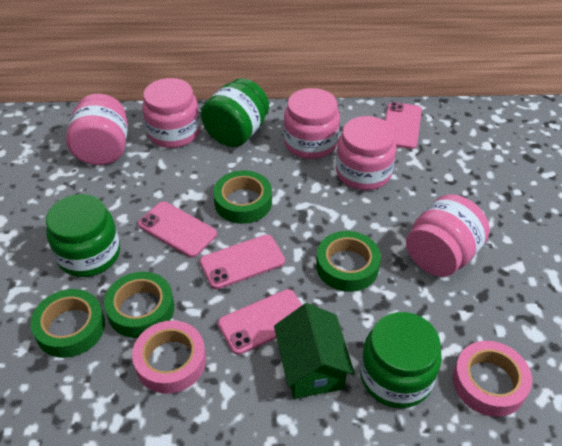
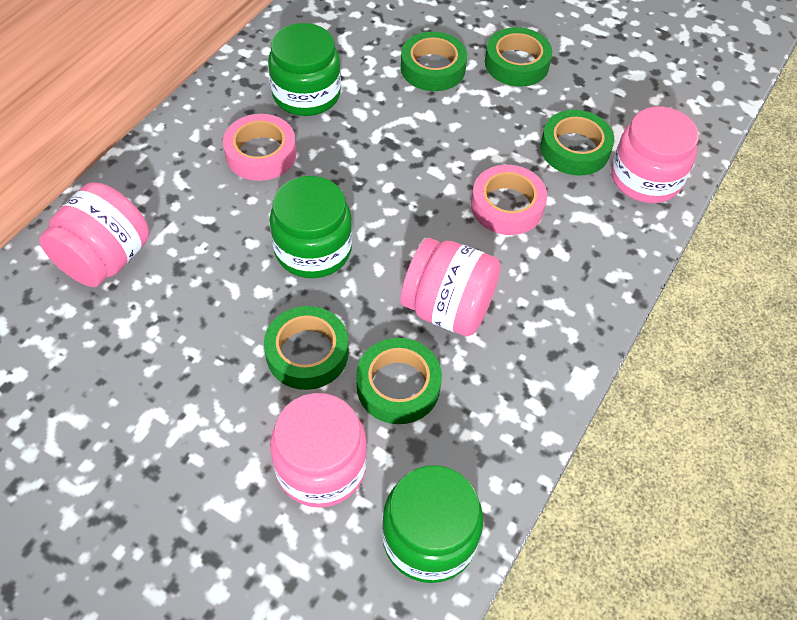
green house: [274,303,355,399] = 1 -> none = 0
green tape: [31,289,105,358] [104,272,175,338] [213,170,272,224] [316,231,381,292] = 4 -> [264,306,349,390] [356,338,442,424] [401,32,467,91] [485,27,552,87] [541,110,614,176] = 5
pink jar: [66,94,128,165] [142,78,200,148] [284,88,340,159] [336,116,397,190] [406,194,490,277] = 5 -> [39,182,149,287] [270,393,367,508] [400,238,501,336] [611,107,699,203] = 4
pink phone: [138,201,217,257] [200,234,285,289] [218,289,302,355] [385,102,422,149] = 4 -> none = 0

